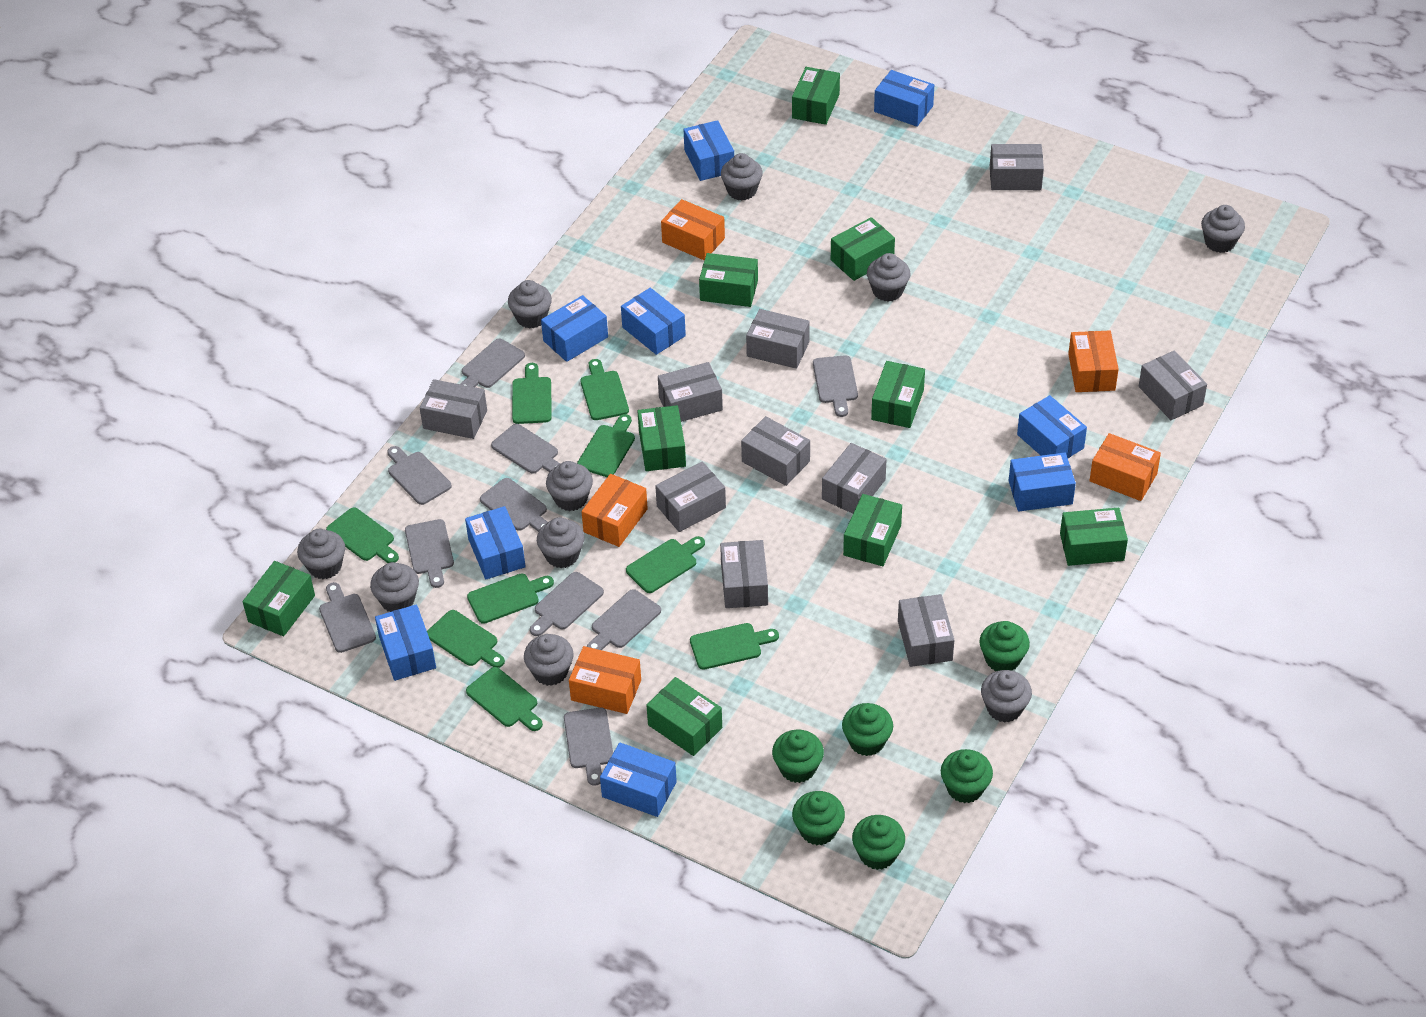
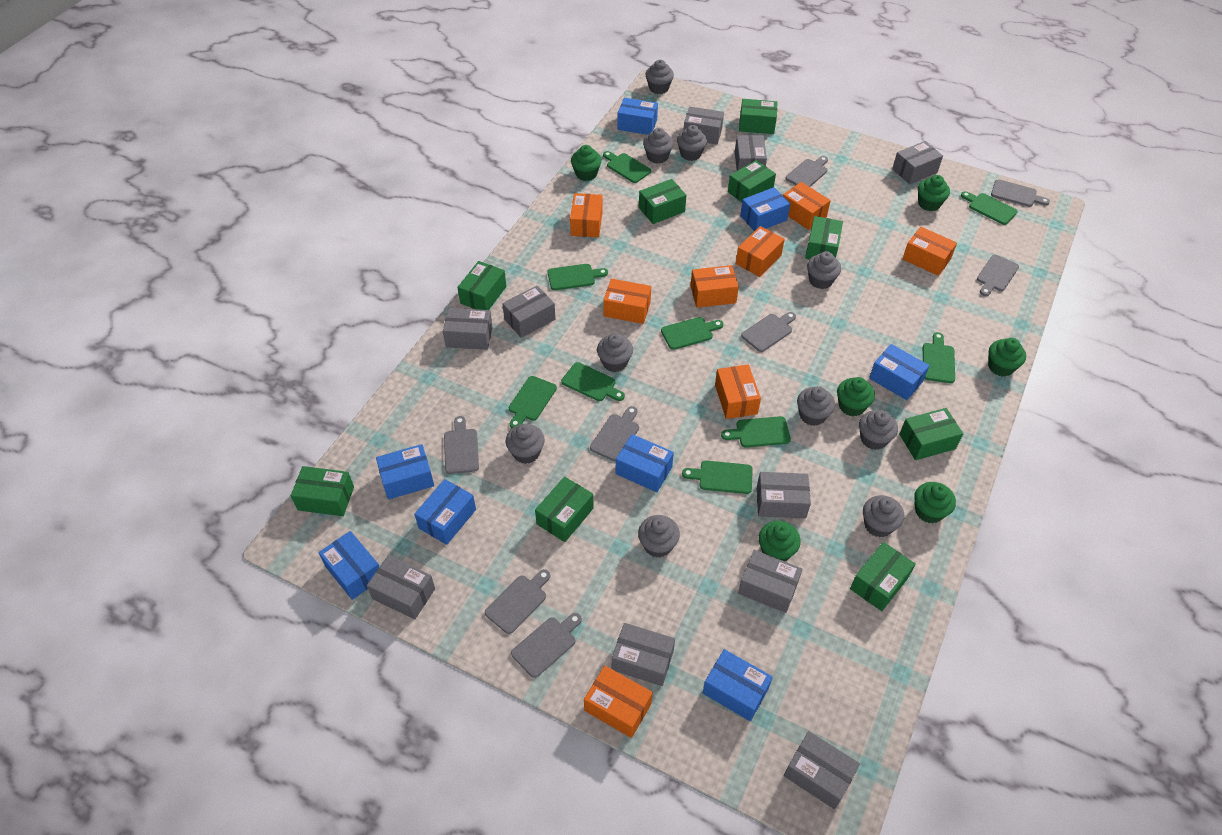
blue box: [375,604,436,681] [465,506,526,579] [541,295,608,362] [600,742,677,817] [621,288,686,355] [683,120,734,181] [874,70,934,127] [1009,453,1076,512] [1017,395,1087,458] = 9 -> [318,531,379,600] [376,444,434,500] [414,479,476,545] [616,434,674,492] [617,98,658,135] [703,649,773,721] [740,187,790,231] [869,344,930,400] = 8
grey cutting board: [319,582,376,653] [387,446,452,505] [405,519,454,588] [460,339,525,388] [480,478,547,532] [491,424,560,474] [530,572,604,636] [564,708,613,786] [587,589,661,650] [813,355,858,417] = 10 -> [444,416,479,474] [485,569,550,634] [511,613,582,678] [590,406,639,461] [741,312,796,352] [785,156,828,187] [977,255,1019,296] [991,179,1050,207] = 8
orange box: [569,646,641,714] [581,474,648,547] [661,199,725,260] [1068,330,1119,392] [1090,433,1161,501] = 5 -> [570,193,603,237] [584,666,653,738] [603,279,651,324] [691,265,739,307] [715,364,761,419] [736,226,785,277] [783,182,831,230] [903,227,957,276] = 8

